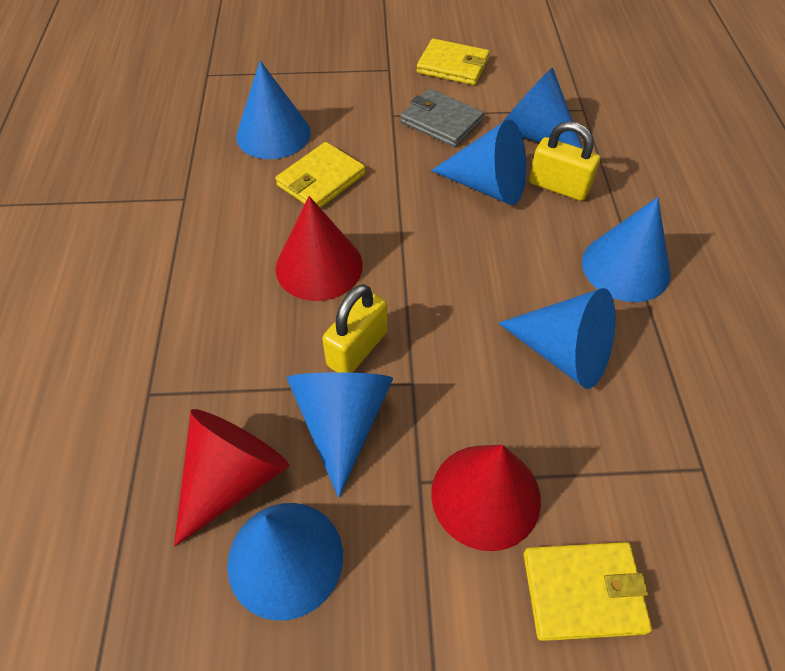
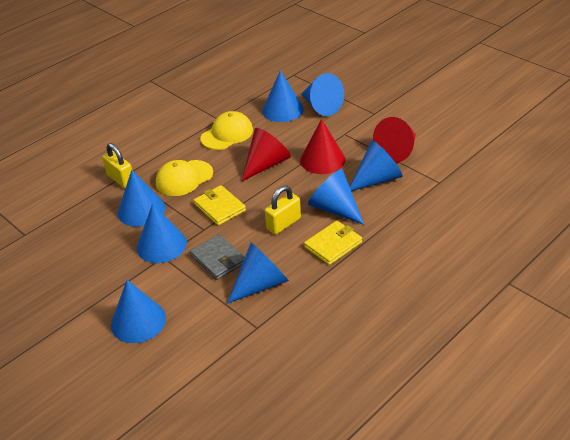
blue cone: [227,503,343,621] [236,61,311,159] [287,372,393,498] [431,119,526,205] [498,288,616,389] [503,68,583,149] [582,197,671,302] = 7 -> [111,280,166,343] [118,170,165,227] [137,204,187,263] [227,243,289,304] [262,71,304,122] [301,73,344,116] [308,169,364,225] [350,141,402,191] = 8
yellow cap: none = 0 -> [156,160,213,196] [201,111,253,150] = 2
yellow wallet: [275,142,365,208] [417,38,490,85] [524,542,652,641] = 3 -> [194,185,246,226] [304,221,362,265] = 2

